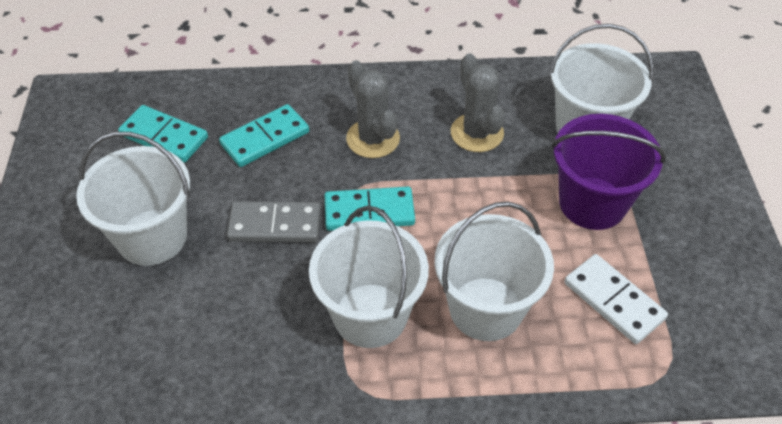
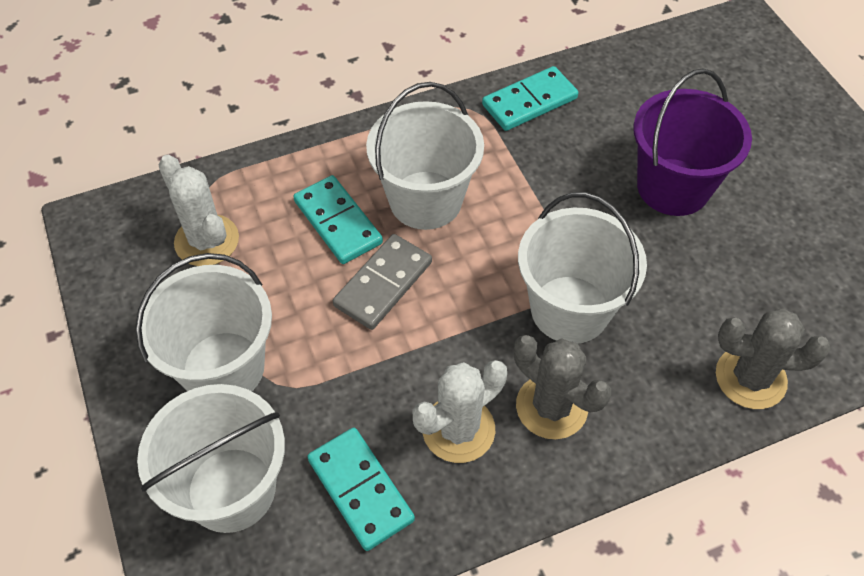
white cactus: none = 0 -> [158,155,239,266] [413,360,507,463] = 2
white domino: [564,254,668,344] = 1 -> none = 0

